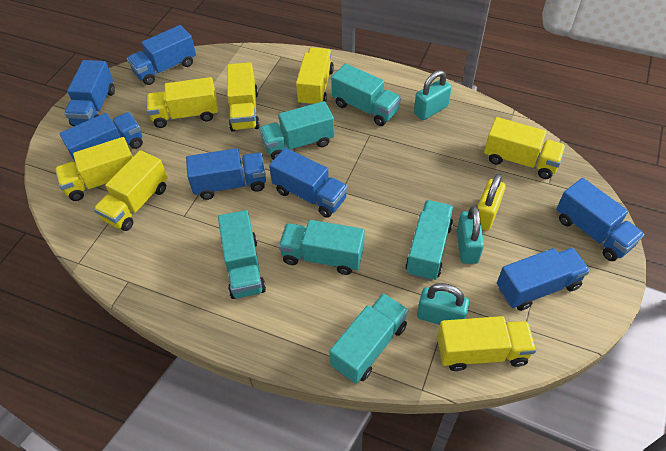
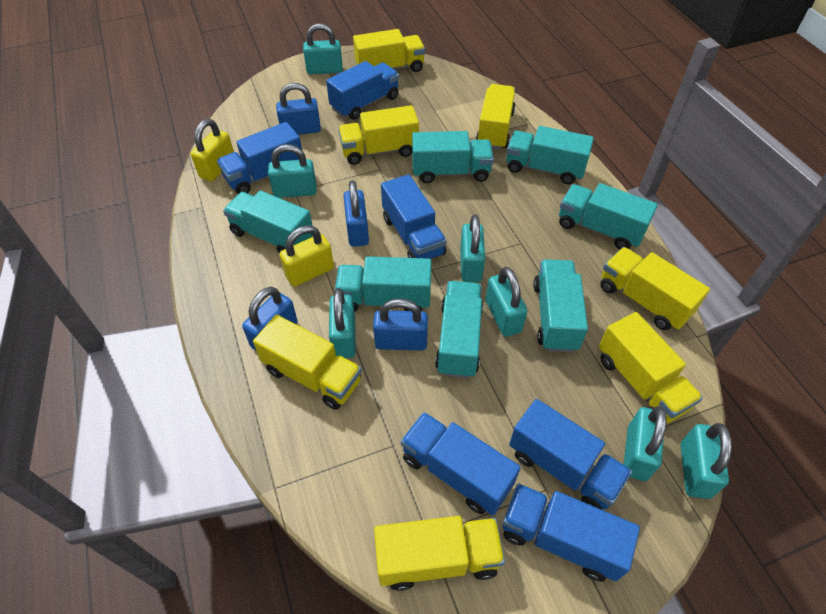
blue padlock: none = 0 -> [242,287,298,350] [276,83,321,135] [343,180,369,247] [373,299,428,350] = 4
blue truck: [59,112,143,162] [64,60,115,126] [127,25,196,85] [186,148,266,200] [269,148,348,218] [497,248,590,311] [556,178,644,261] = 7 -> [217,122,302,194] [326,61,399,120] [381,174,447,259] [401,412,521,515] [503,483,640,582] [509,399,632,510] = 6
turquoise padlock: [414,70,452,120] [417,283,469,325] [456,206,484,264] = 3 -> [268,144,317,198] [303,23,343,75] [329,288,356,358] [460,215,485,282] [485,267,528,337] [624,406,667,481] [680,423,732,499] = 7
turquoise truck: [218,210,266,299] [259,101,334,160] [279,220,365,275] [329,293,408,384] [331,63,401,126] [405,200,453,281] = 6 -> [223,190,313,254] [335,256,432,312] [412,131,494,183] [435,281,483,378] [506,126,594,184] [533,259,588,352] [559,183,658,249] = 7
yellow padlock: [477,174,506,231] = 1 -> [191,119,234,182] [279,225,334,287] = 2

